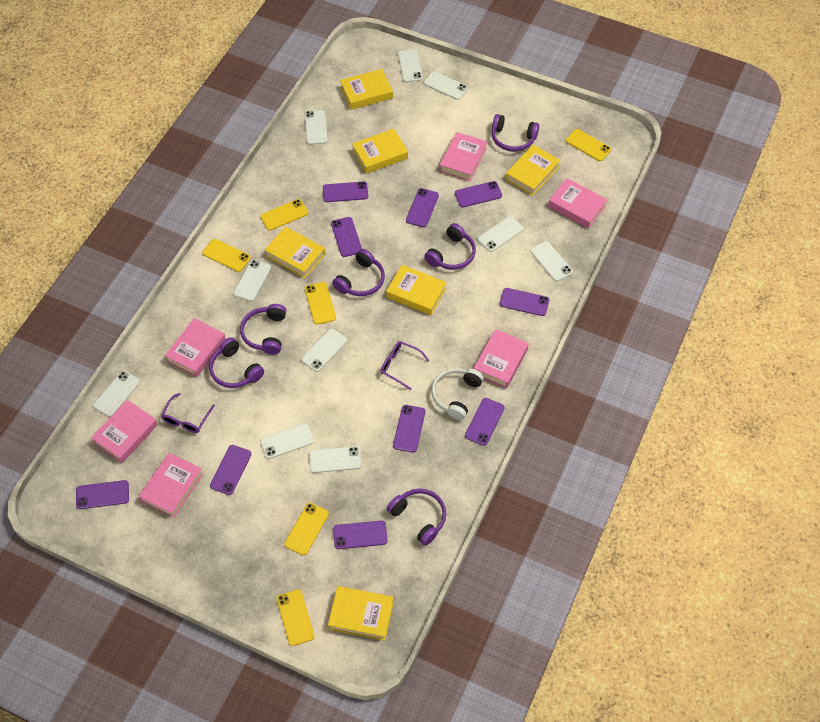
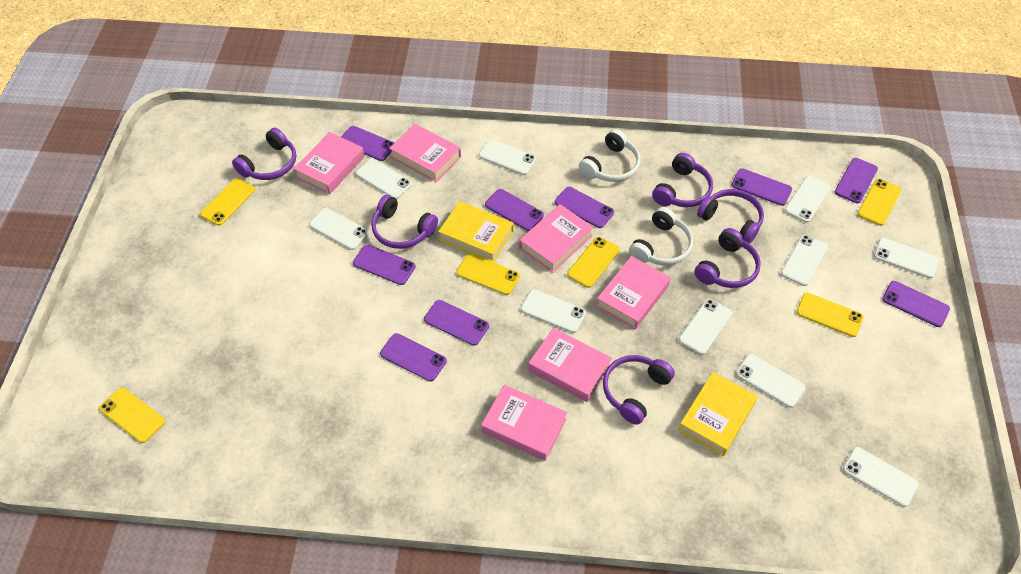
purple glasses: [161,393,215,433] [380,341,430,390] = 2 -> none = 0
purple phone: [76,480,129,509] [210,445,251,495] [323,181,368,202] [331,217,362,257] [333,521,387,549] [393,405,425,453] [406,188,439,227] [455,181,502,208] [465,398,505,446] [500,288,549,316] = 10 -> [341,126,394,161] [353,244,416,285] [380,333,447,382] [424,300,489,346] [485,189,544,231] [555,187,614,228] [732,168,792,206] [835,158,878,203] [882,281,950,327] = 9
white headphones: [431,368,484,420] = 1 -> [579,129,641,182] [629,207,693,265] = 2
yellow book: [265,227,325,278] [328,586,394,641] [340,69,393,110] [352,129,408,174] [386,265,447,315] [505,145,560,196] = 6 -> [438,201,514,263] [678,372,758,456] = 2

